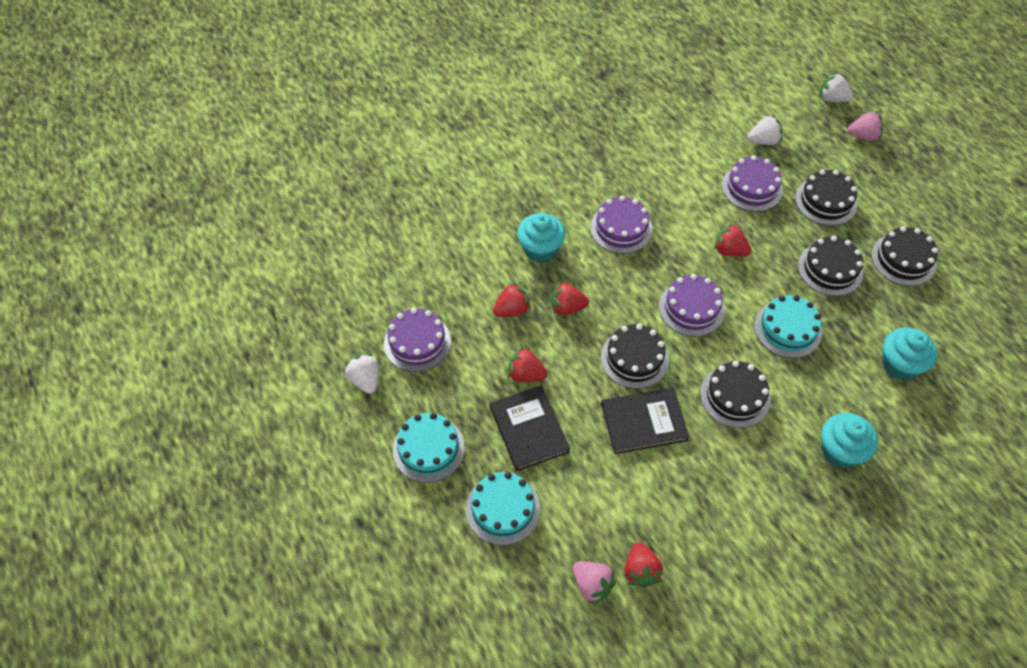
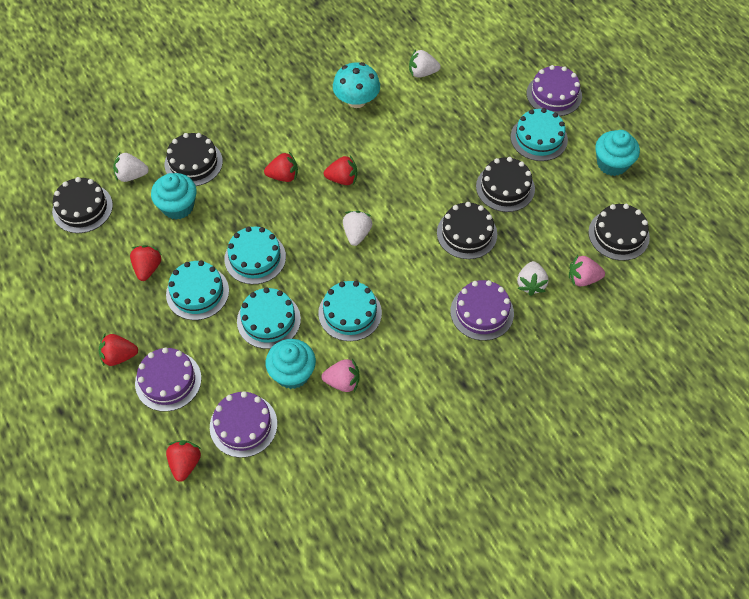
black book: [489,385,570,471] [601,388,690,454] = 2 -> none = 0
turquoise cake: [393,413,465,483] [466,472,540,545] [754,295,822,358] = 3 -> [166,261,229,320] [224,226,286,284] [237,287,301,349] [318,281,382,341] [511,108,568,161] = 5
turquoise mushroom: none = 0 -> [333,62,380,108] = 1
white strawberry: [344,354,379,394] [748,114,782,145] [820,72,854,102] = 3 -> [113,152,149,182] [343,211,373,246] [409,50,441,78] [517,261,548,296] = 4

